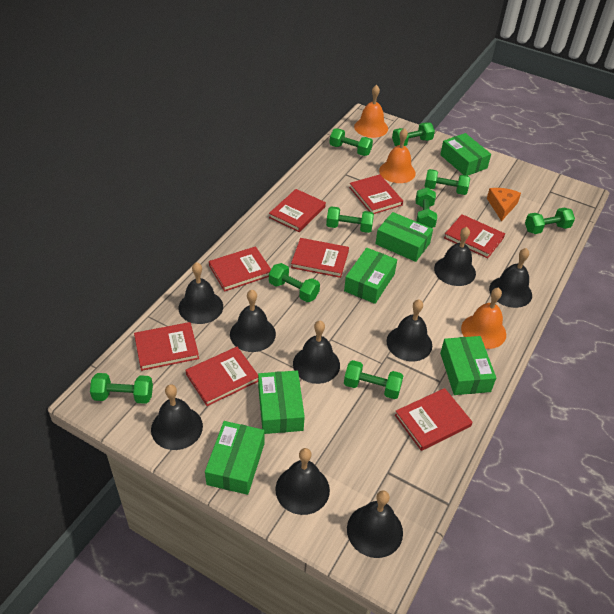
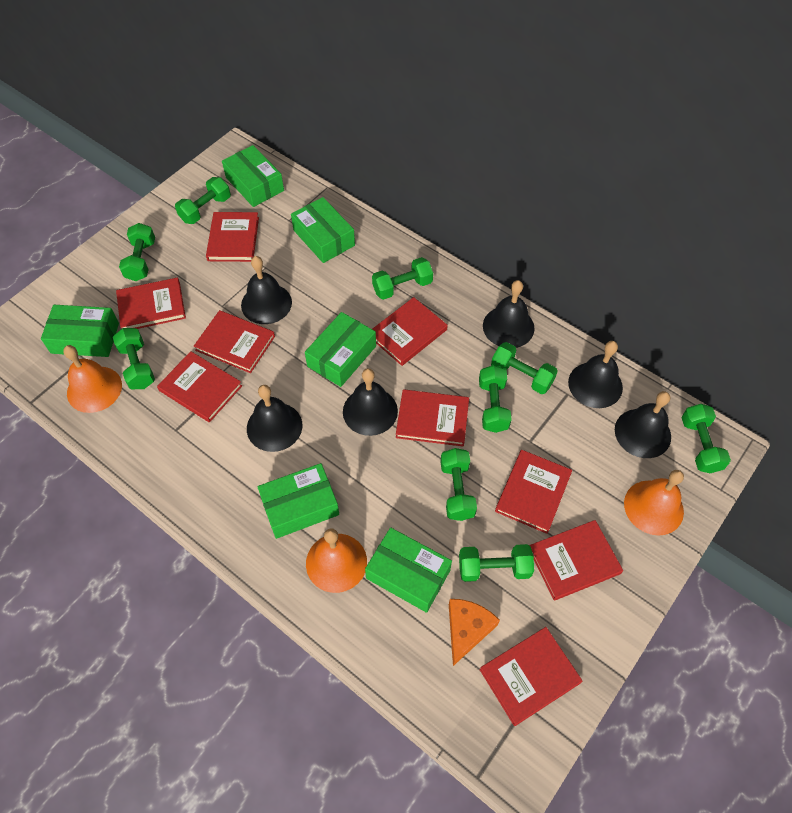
black bell: [151,384,203,450] [178,262,223,324] [230,290,276,352] [276,448,330,515] [293,321,340,384] [347,490,403,558] [387,299,432,361] [434,227,476,286] [489,248,532,308] = 9 -> [241,256,292,324] [247,385,302,452] [343,368,398,436] [483,280,535,348] [568,341,623,408] [615,391,671,458] = 6
red book: [134,322,199,371] [186,347,258,406] [209,246,271,292] [269,189,326,232] [291,238,349,278] [349,174,403,214] [395,388,472,451] [444,214,505,258] = 8 -> [116,278,186,329] [157,351,242,423] [194,310,275,373] [206,212,259,262] [372,297,448,366] [396,389,469,447] [480,627,582,726] [495,450,572,534] [529,520,623,600] = 9

